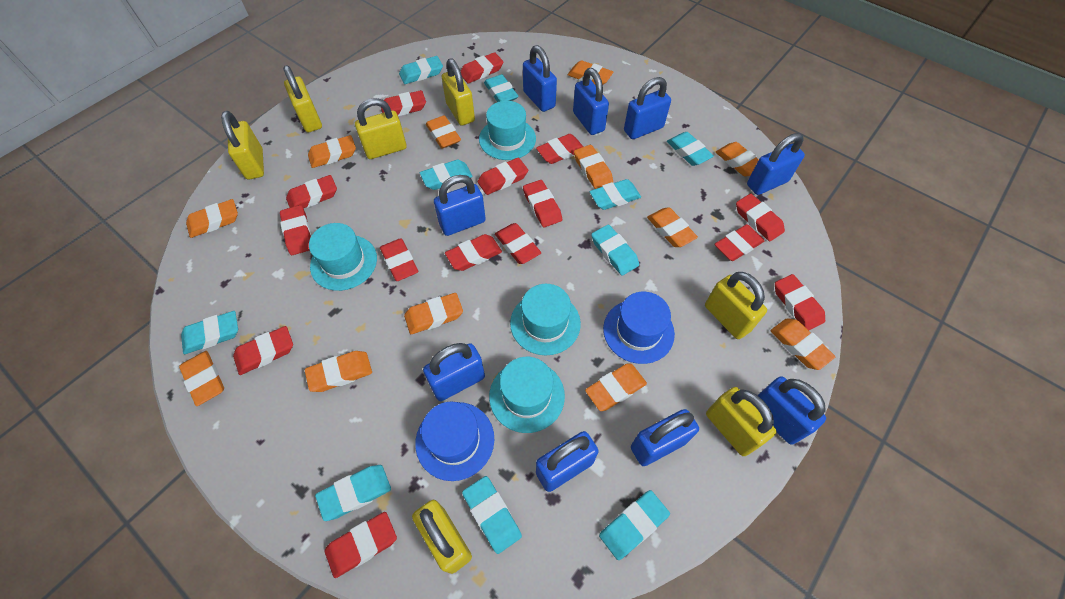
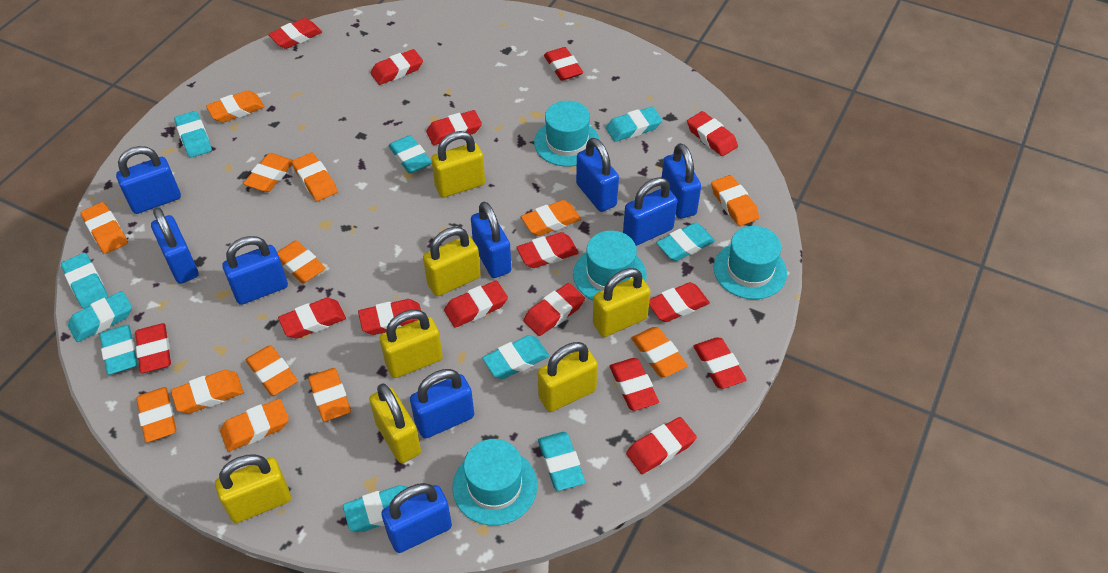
blue hat: [415,402,494,481] [603,292,675,364] = 2 -> none = 0
orange eraser: [179,351,224,406] [186,199,238,238] [305,351,372,392] [308,135,356,168] [404,293,463,334] [426,115,461,148] [568,60,613,85] [574,145,613,189] [585,364,647,411] [647,207,698,247] [716,142,759,177] [770,318,835,370] = 12 -> [81,202,128,254] [136,387,176,442] [171,370,243,413] [206,90,264,123] [220,399,289,452] [243,153,293,192] [246,345,297,396] [277,240,325,283] [292,153,338,201] [308,368,351,422] [521,200,581,236] [631,327,687,377] [711,175,759,226] = 13

